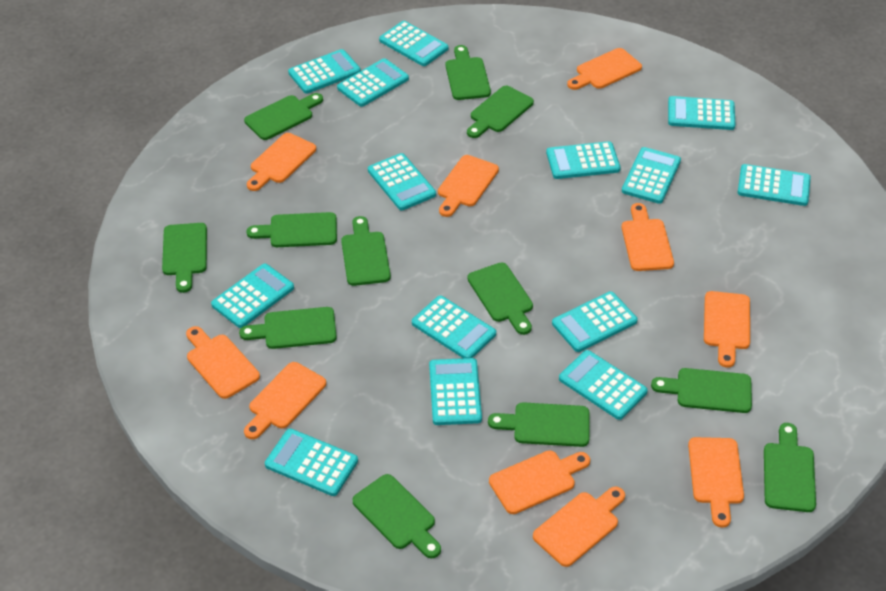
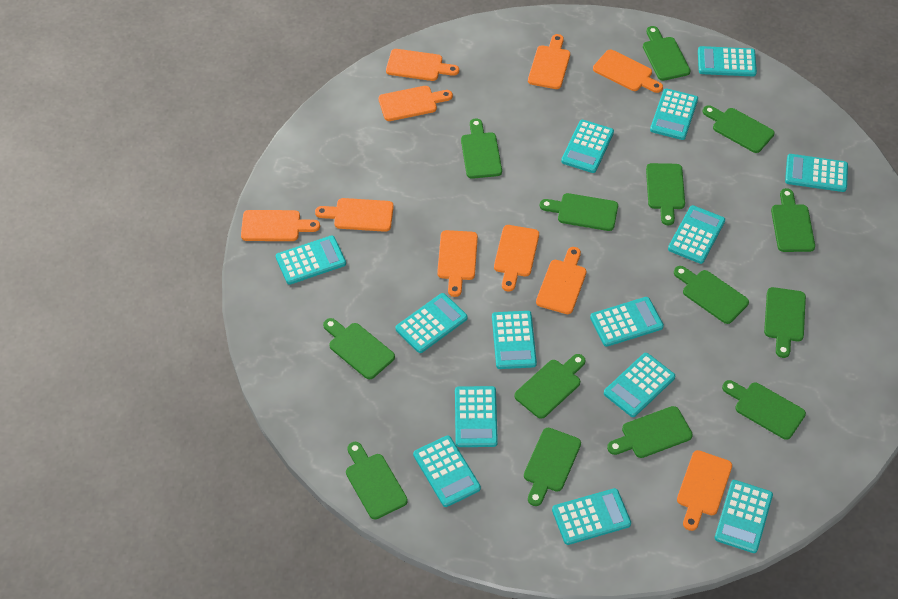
green cutting board: [162,223,207,293] [239,307,337,349] [244,93,323,140] [246,212,337,247] [341,216,391,286] [353,474,441,558] [445,45,491,100] [467,86,534,138] [468,263,533,335] [488,402,589,447] [651,368,752,413] [764,423,816,512] = 12 -> [323,318,395,379] [346,442,408,519] [461,118,502,179] [514,354,585,419] [524,428,581,506] [540,193,618,231] [607,406,693,458] [643,26,690,81] [646,163,685,225] [674,266,749,324] [703,105,774,153] [722,380,806,440] [764,287,806,358] [771,188,815,252] = 14

